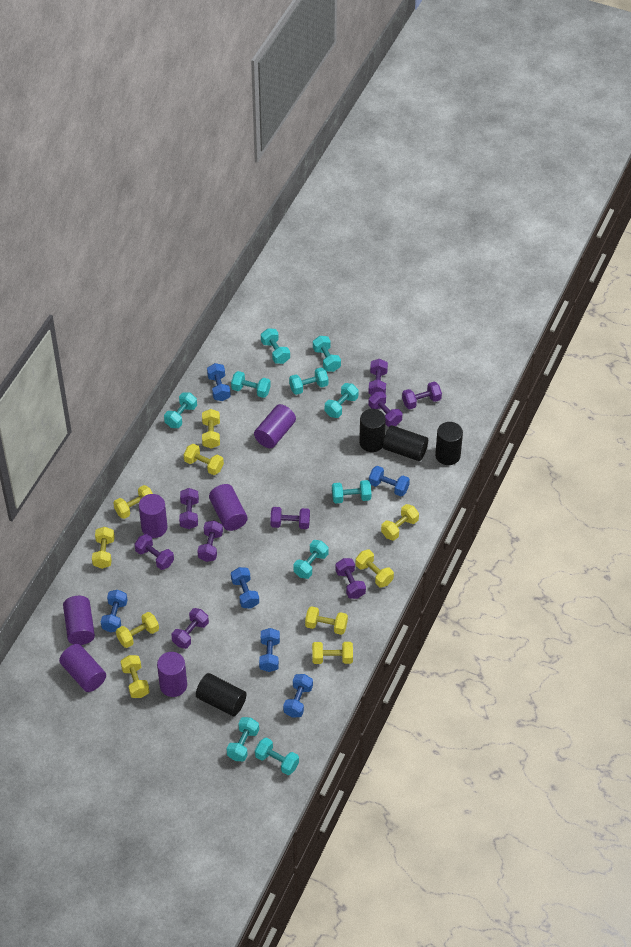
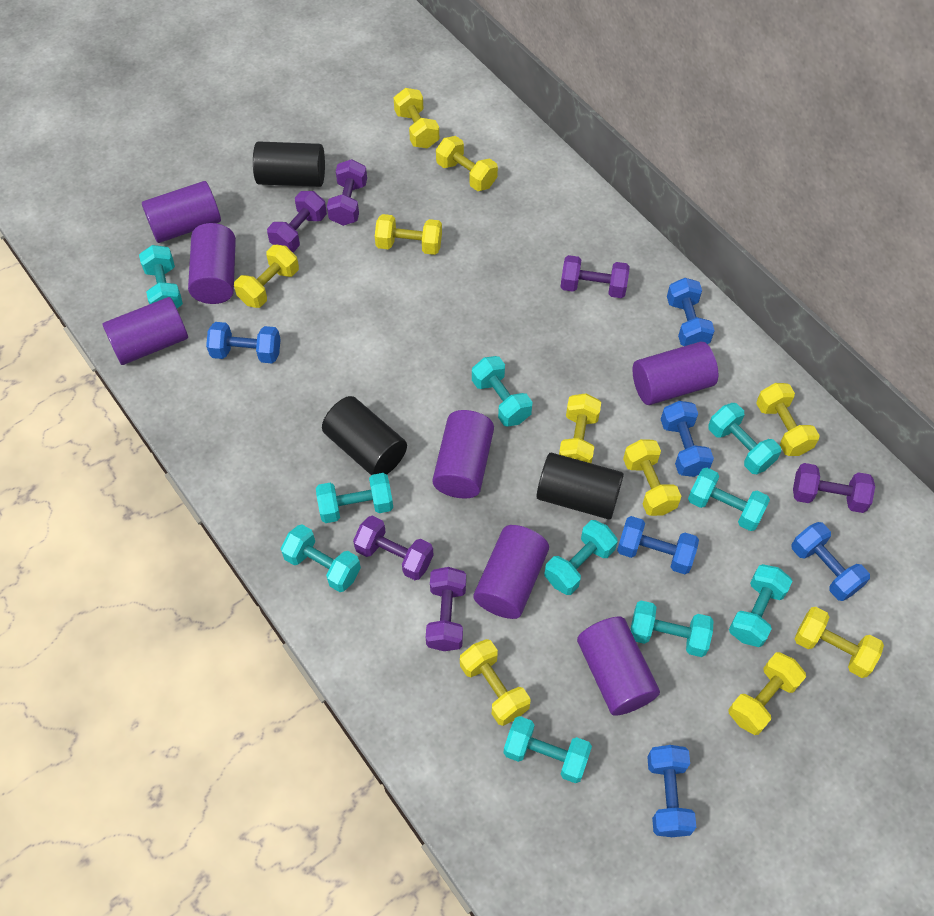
black cylinder: [196,673,247,716] [359,409,386,452] [383,425,428,461] [435,422,463,465] = 4 -> [253,141,325,187] [322,396,407,475] [537,453,624,519] = 3
purple cylinder: [59,644,106,692] [63,596,95,645] [139,494,167,538] [157,652,187,697] [209,484,248,531] [254,404,296,448] = 6 -> [103,297,188,365] [142,181,221,243] [188,223,236,304] [432,410,494,498] [474,525,549,619] [577,617,660,716] [632,342,718,405] = 7
purple dumbbell: [135,534,174,570] [172,608,209,649] [179,488,199,529] [197,520,223,562] [270,507,310,529] [335,558,366,599] [368,359,388,395] [369,391,402,427] [402,382,442,409] = 9 -> [267,191,327,252] [327,159,367,226] [353,516,433,580] [426,567,466,651] [561,255,630,298] [793,463,875,513] = 6

